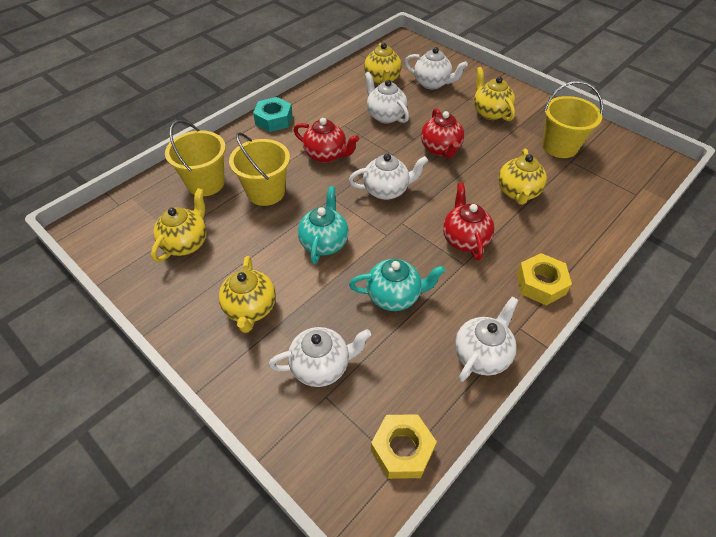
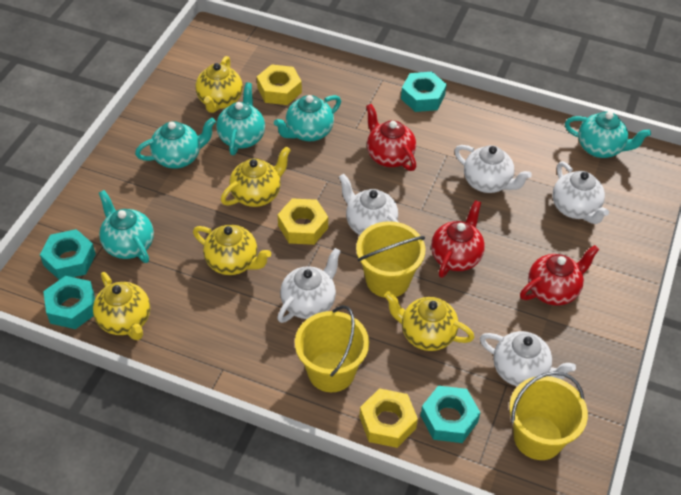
turquoise nut: [253,97,293,132] = 1 -> [40,229,96,280] [43,276,95,329] [401,72,447,112] [421,386,481,443] = 4
turquoise teapot: [298,186,349,264] [349,259,445,311] = 2 -> [99,190,154,263] [135,118,216,169] [216,82,265,155] [274,95,341,141] [565,112,651,158] = 5
yellow nut: [371,414,437,479] [517,253,572,305] = 2 -> [257,64,302,105] [278,198,328,245] [360,388,418,448] = 3

